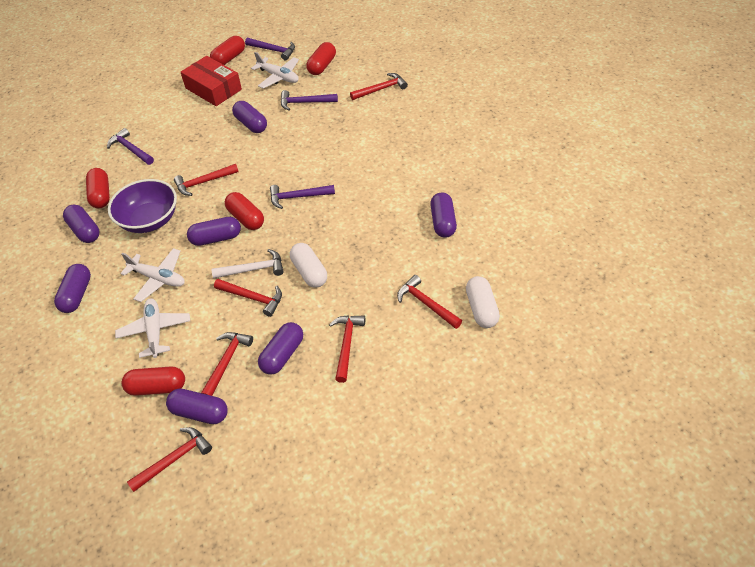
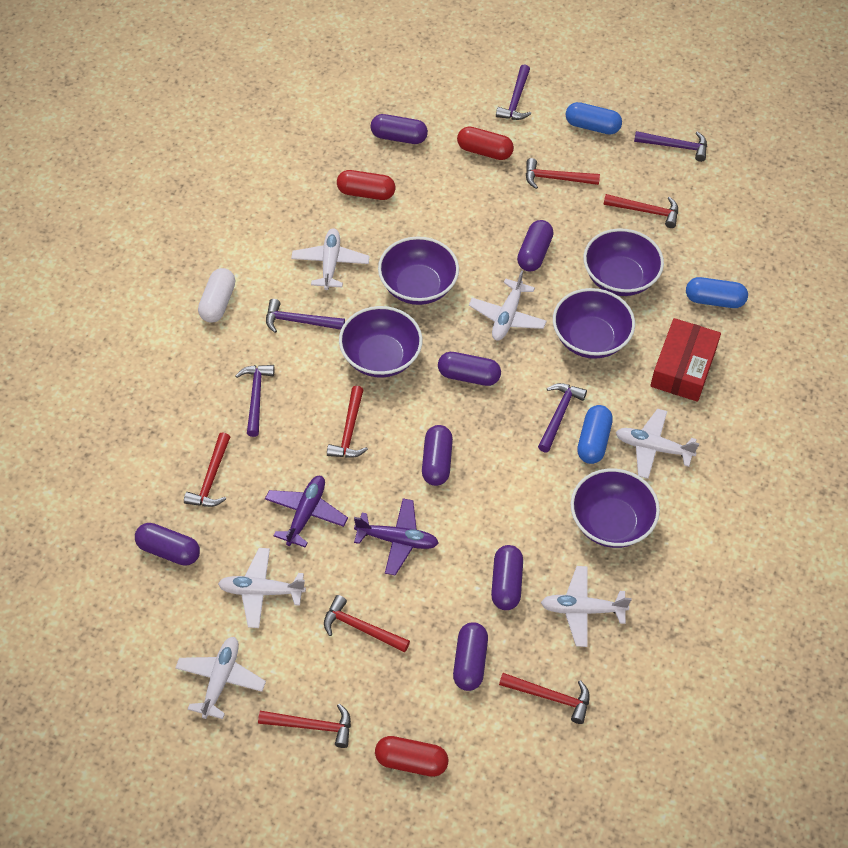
blue capsule: none = 0 -> [566,102,622,135] [577,405,613,464] [686,277,748,308] = 3
purple bowl: [108,179,177,233] = 1 -> [339,306,423,378] [378,236,459,305] [553,288,635,359] [571,468,660,548] [583,228,664,296] = 5
purple hammer: [107,128,154,165] [245,38,295,60] [270,185,335,209] [281,90,338,110] = 4 -> [235,365,274,437] [266,299,345,333] [496,64,531,120] [538,383,587,452] [634,131,707,162] = 5
purple plane: none = 0 -> [265,476,348,548] [354,498,438,576] = 2
red capsule: [86,168,110,208] [122,366,185,396] [210,36,245,65] [225,192,264,230] [306,42,336,75] = 5 -> [337,170,395,200] [375,736,448,777] [457,126,514,160] = 3
white capsule: [290,243,327,288] [466,276,500,328] = 2 -> [198,268,236,323] = 1
white hammer: [211,249,284,279] = 1 -> none = 0
white plane: [115,298,190,358] [120,248,185,302] [251,52,299,88] = 3 -> [175,637,266,719] [218,548,306,628] [291,228,370,290] [469,270,547,341] [541,566,632,647] [616,408,700,479] = 6

